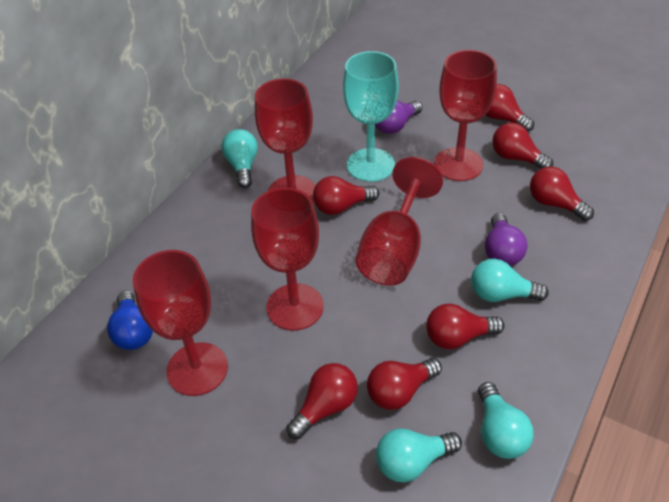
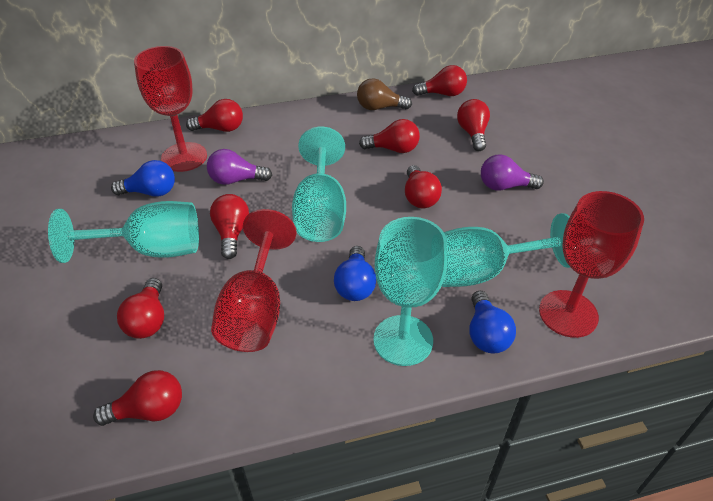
blue light bulb: [107,291,153,350] = 1 -> [111,160,175,196] [334,246,376,301] [469,291,516,354] = 3
brown light bulb: none = 0 -> [357,78,412,110] = 1
red goblet: [133,250,228,396] [251,188,324,330] [255,79,316,202] [356,157,443,286] [434,50,497,181] = 5 -> [134,46,207,172] [211,209,297,352] [539,191,644,338] = 3
red light bulb: [286,363,358,439] [313,176,379,215] [367,358,442,410] [426,303,505,349] [486,84,534,132] [492,123,553,169] [530,166,594,221] = 7 -> [93,370,182,426] [117,278,164,339] [186,99,243,132] [210,194,249,259] [359,119,420,153] [405,165,442,208] [412,65,467,96] [457,99,490,151] = 8
turquoise goblet: [343,51,399,182] = 1 -> [48,201,199,263] [292,127,346,242] [373,217,447,366] [442,213,570,287] = 4
turquoise light bulb: [222,129,258,188] [376,429,462,482] [471,259,549,302] [478,382,534,459] = 4 -> none = 0

